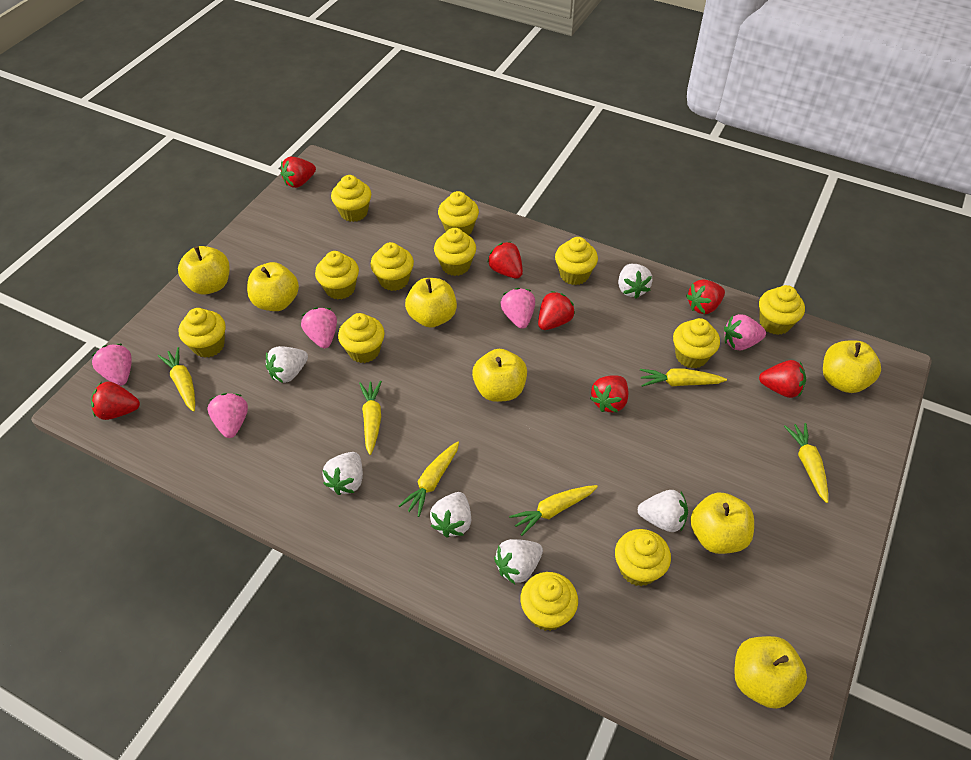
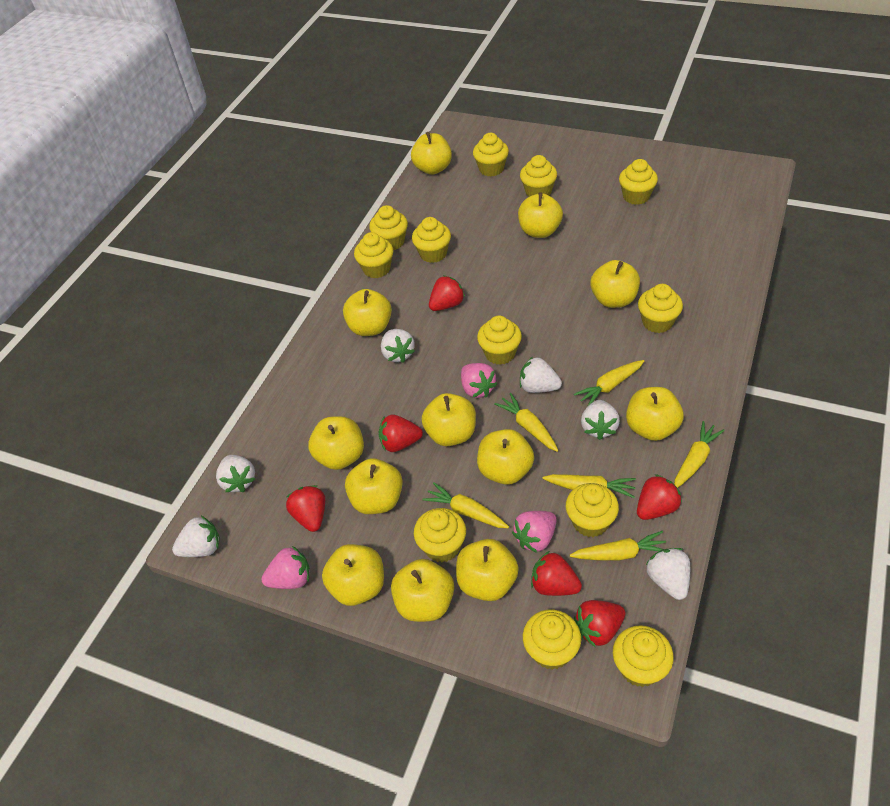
pink strawberry: [91,344,132,386] [207,393,248,438] [301,307,337,348] [500,288,535,329] [724,314,766,350] = 5 -> [261,546,310,589] [461,363,497,398] [512,511,557,553] = 3
red strawberry: [91,381,140,420] [280,157,316,188] [488,242,523,279] [538,291,575,330] [590,375,628,413] [686,279,725,314] [759,360,806,398] = 7 -> [286,485,325,532] [378,415,423,452] [429,275,465,311] [531,551,582,596] [574,600,625,647] [637,474,682,520] = 6
yellow apple: [178,246,230,295] [247,262,299,311] [405,278,457,328] [472,349,527,402] [690,492,754,554] [734,636,807,709] [823,340,881,393] = 7 -> [308,416,364,470] [322,544,384,606] [343,289,392,336] [345,458,403,514] [391,559,454,622] [411,132,452,175] [422,393,476,446] [456,539,519,601] [477,429,534,485] [518,192,563,238] [590,260,640,308] [626,387,684,441] = 12

